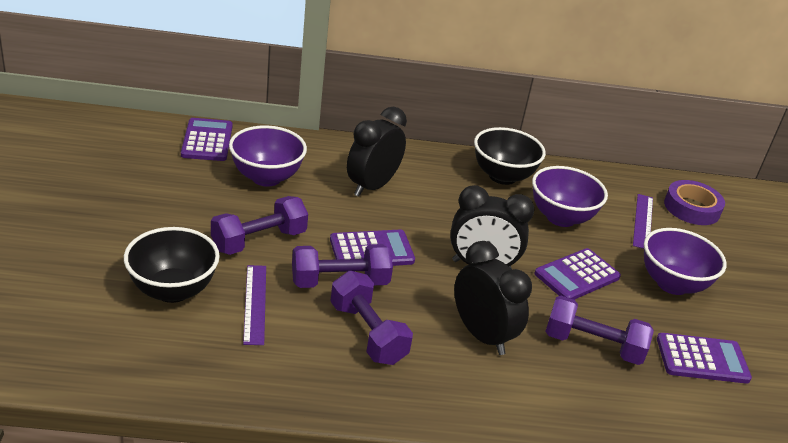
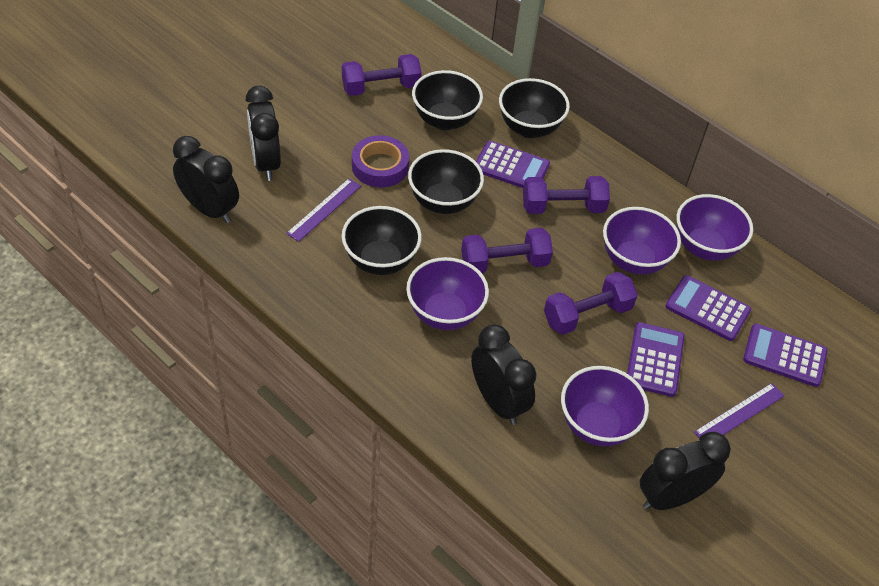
black bowl: [124,227,220,303] [474,127,546,185] = 2 -> [342,206,422,275] [408,149,484,214] [412,70,483,130] [499,78,570,138] = 4
black clock: [347,107,407,197] [450,185,534,269] [454,241,532,355] = 3 -> [173,136,239,223] [246,86,281,181] [471,324,537,425] [640,432,731,510] = 4
purple bowl: [229,125,307,187] [532,166,608,227] [644,228,727,295] = 3 -> [406,257,489,330] [561,366,649,446] [603,207,681,274] [676,194,753,261] = 4

